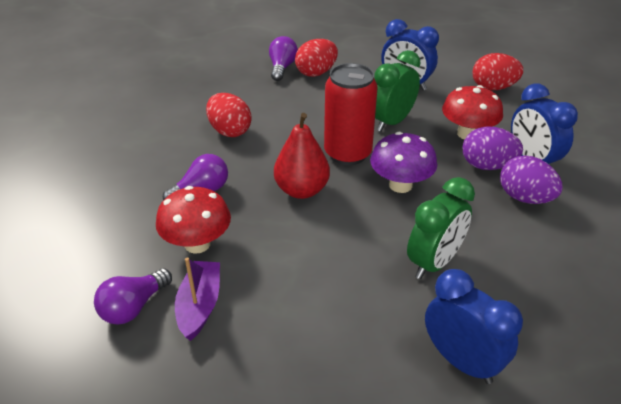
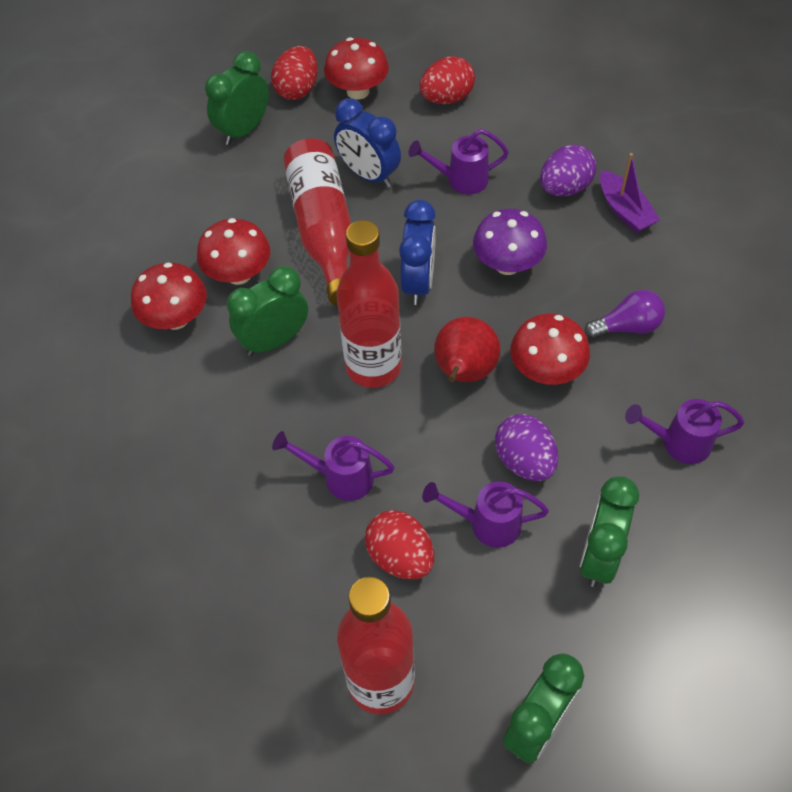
blue clock: [381,19,439,91] [425,269,523,384] [511,83,578,166] = 3 -> [334,98,401,188] [399,200,436,305] = 2
green clock: [374,50,421,132] [407,177,475,279] = 2 -> [205,51,269,145] [227,266,308,356] [503,653,584,764] [580,476,639,587] = 4
purple light bulb: [94,268,172,325] [163,154,228,200] [269,36,298,81] = 3 -> [584,290,665,339] = 1
purple watering can: none = 0 -> [272,431,394,501] [408,129,509,194] [422,481,549,548] [625,399,744,464] = 4
red bottle: none = 0 -> [283,138,352,305] [337,220,401,388] [337,577,415,715] = 3
red can: [324,63,378,165] = 1 -> none = 0
red mushroom: [156,186,231,254] [442,85,503,140] = 2 -> [131,262,207,330] [197,218,270,285] [324,37,389,100] [510,314,590,385] = 4

